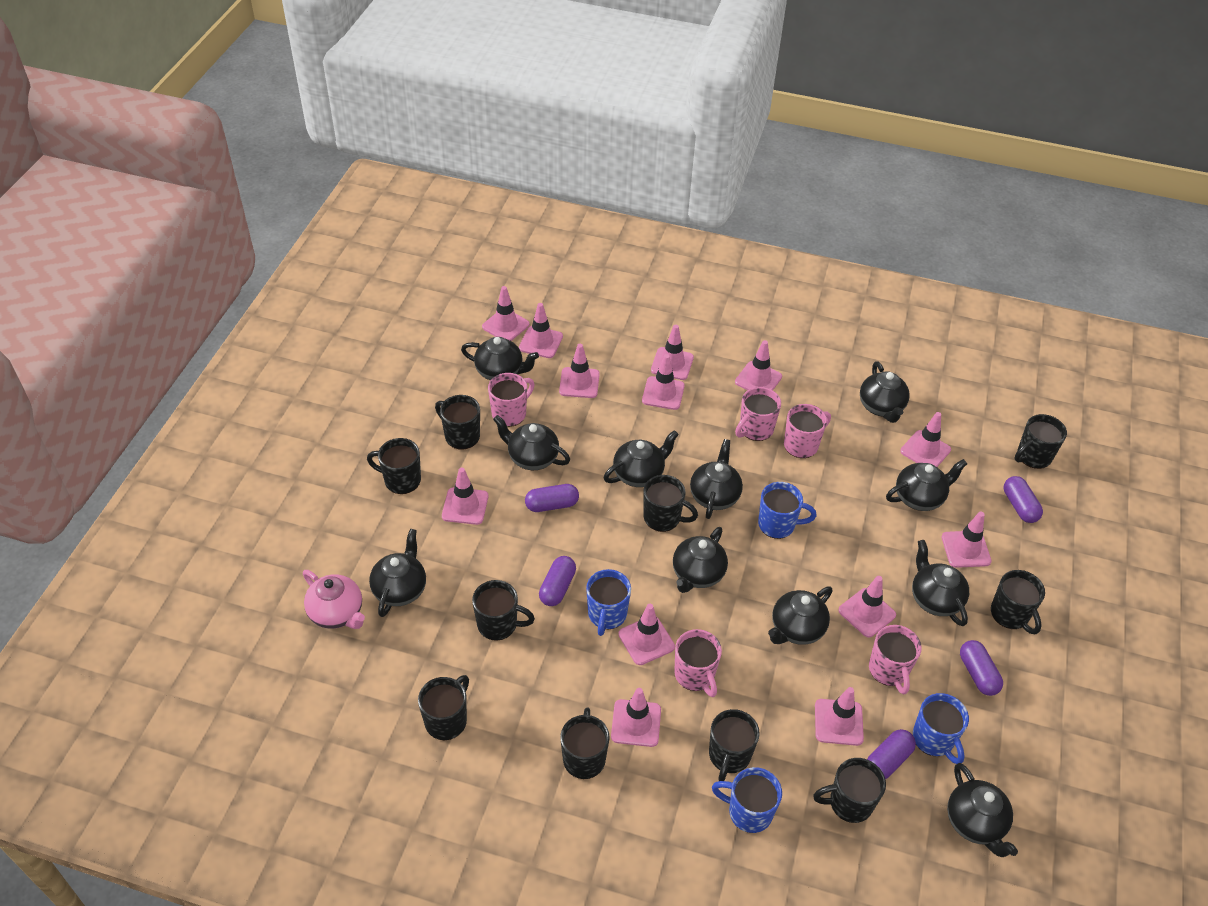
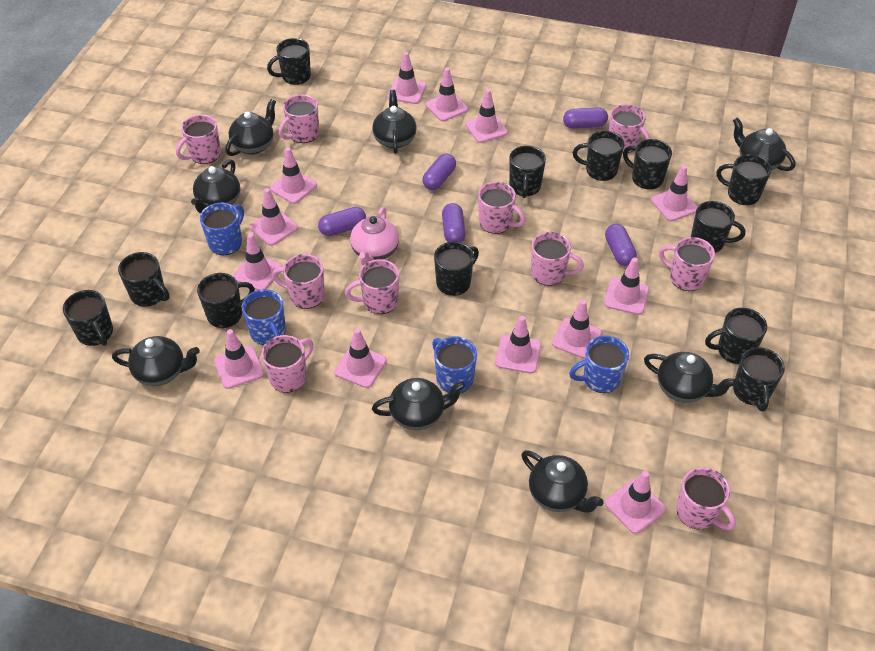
black mug: [367,438,421,494] [418,675,469,740] [435,395,480,449] [472,580,535,641] [560,707,610,779] [643,475,698,532] [709,709,760,781] [813,758,886,823] [991,570,1045,634] [1015,414,1067,469] = 10 -> [63,290,113,346] [118,252,169,307] [197,273,255,328] [267,38,311,85] [434,242,479,296] [509,146,546,198] [573,131,624,181] [623,139,672,190] [691,201,745,253] [705,308,767,364] [717,154,771,205] [733,347,785,411] = 12
black teapot: [369,529,426,617] [461,337,539,380] [493,415,570,470] [604,430,679,487] [673,527,728,593] [690,439,743,519] [768,587,833,645] [860,362,910,423] [886,459,967,511] [912,540,969,626] [947,763,1018,857] = 11 -> [112,336,200,386] [191,159,240,213] [225,99,276,156] [372,90,417,154] [372,378,465,430] [521,450,604,513] [644,352,737,403] [733,117,796,171] = 8
pink mug: [488,373,535,427] [674,629,722,697] [735,387,781,441] [784,404,831,458] [869,625,921,694] = 5 -> [176,115,221,164] [261,335,313,393] [272,254,325,309] [279,94,319,143] [345,259,399,314] [478,182,526,234] [531,232,584,286] [609,104,651,153] [659,237,715,291] [676,467,736,530] = 10

